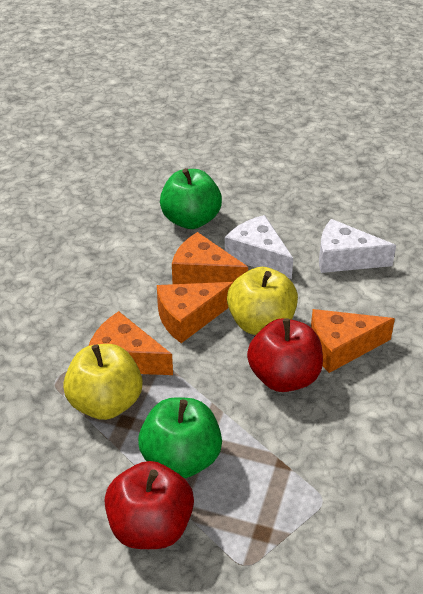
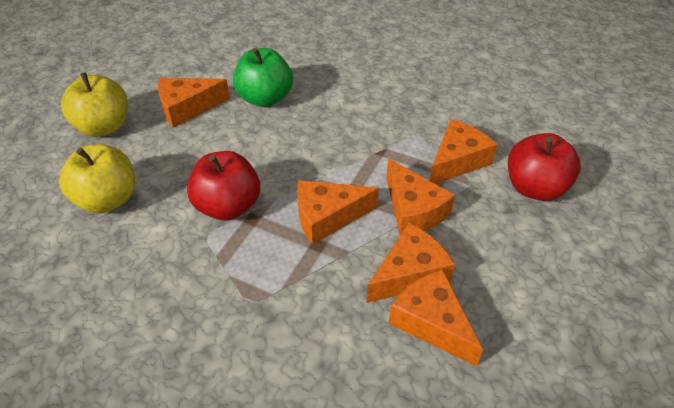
green apple: [138,397,222,478] [160,168,222,229] = 2 -> [233,48,293,107] = 1
orange cheese: [89,311,173,375] [157,282,233,343] [172,232,248,284] [311,309,395,373] = 4 -> [158,78,230,128] [297,180,379,244] [367,223,455,303] [386,159,455,235] [389,269,483,367] [429,119,498,184] = 6
white cheese: [225,215,293,279] [319,219,396,273] = 2 -> none = 0

